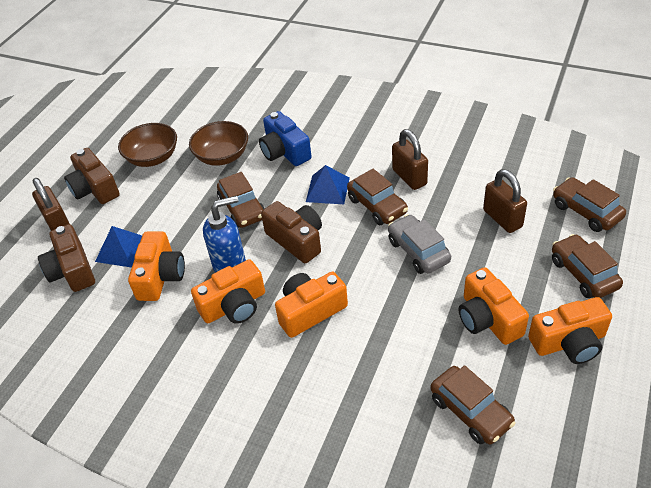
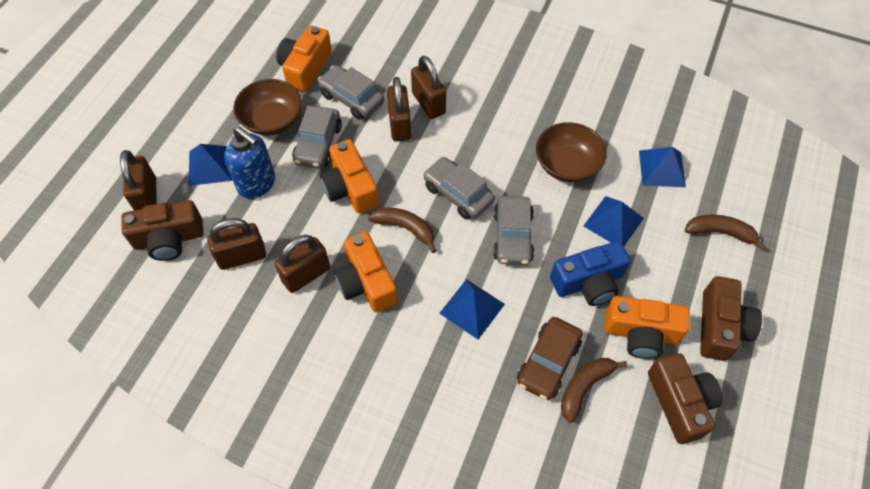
blue pyramid: [95,226,142,268] [306,165,350,204] = 2 -> [189,144,232,186] [439,279,505,339] [584,196,644,246] [639,147,686,187] = 4
brown banana: none = 0 -> [368,207,437,253] [561,358,627,423] [685,215,766,250] = 3
brown car: [217,172,265,228] [347,169,408,225] [430,365,516,444] [552,234,623,298] [553,177,626,232] = 5 -> [517,317,582,400] = 1
brown padlock: [32,178,70,231] [392,129,428,190] [483,169,527,233] = 3 -> [120,150,157,210] [207,218,266,270] [275,235,330,293] [387,77,411,141] [411,55,446,119] = 5
grey car: [388,214,451,274] = 1 -> [292,106,342,168] [318,65,384,120] [423,157,495,220] [493,196,535,265] = 4
orange camera: [128,231,185,301] [191,259,265,324] [275,272,348,338] [458,267,529,345] [528,297,612,364] = 5 -> [276,26,332,92] [320,139,379,213] [334,232,398,312] [604,296,689,359] = 4

